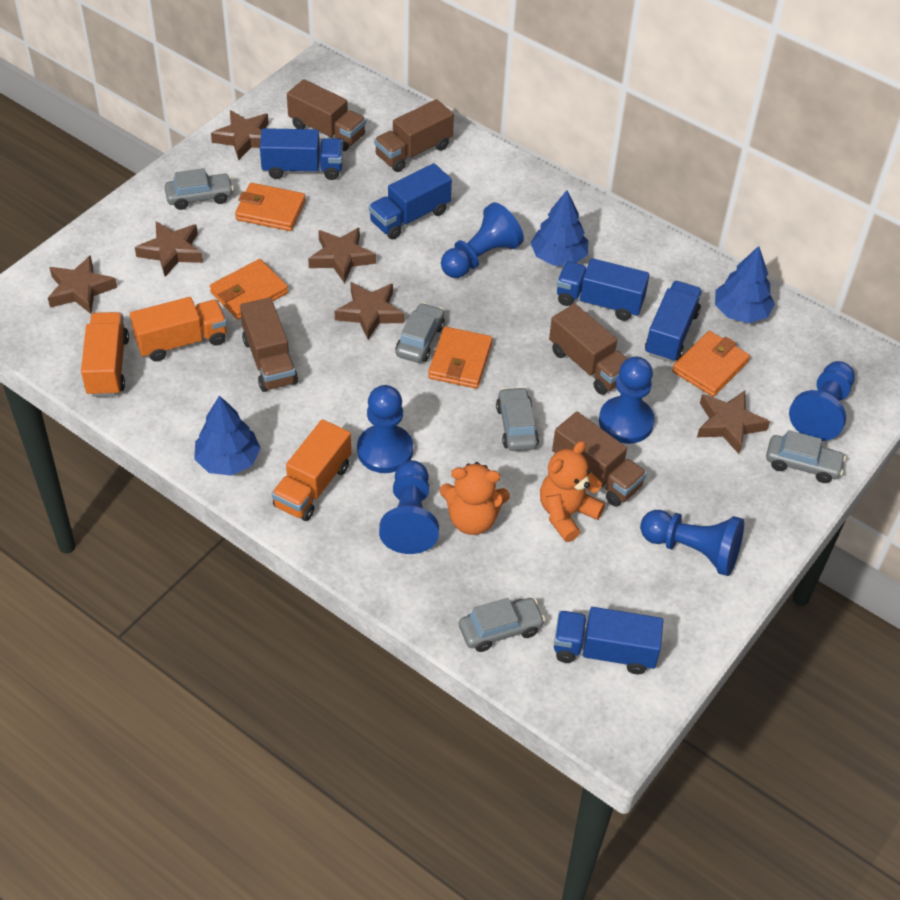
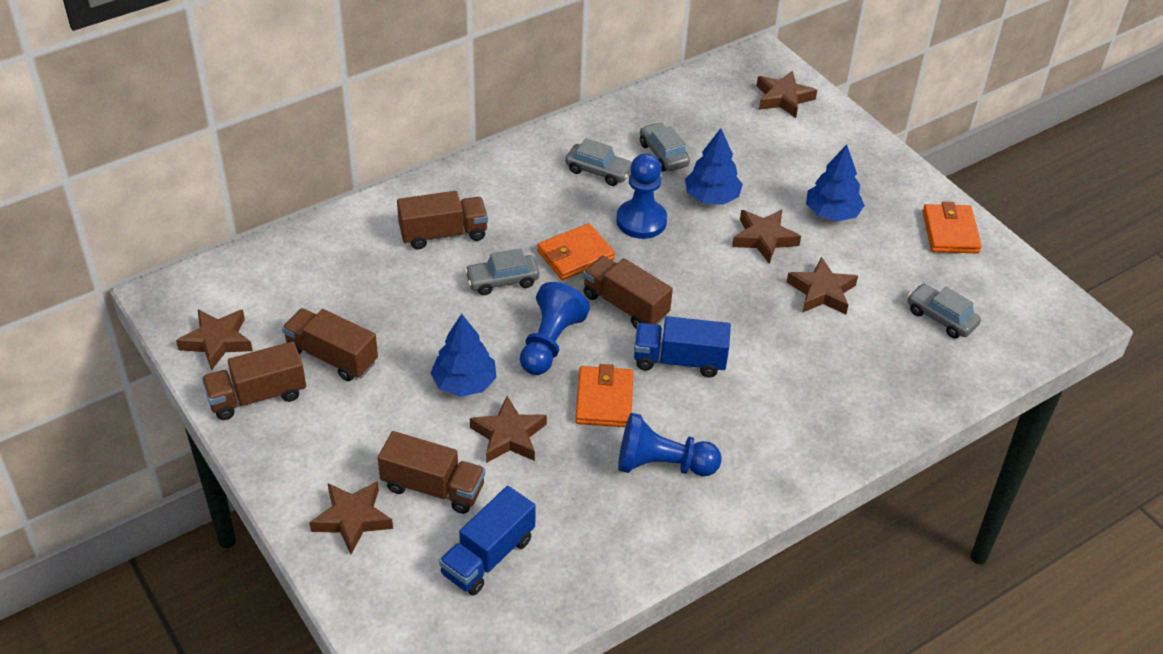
blue pawn: [357,385,413,473] [379,460,439,554] [441,202,524,278] [599,356,655,444] [640,510,744,576] [789,361,855,441] = 6 -> [520,282,590,375] [616,153,667,239] [618,413,722,476] = 3
blue truck: [260,128,343,180] [369,163,452,239] [554,607,663,675] [557,258,650,321] [645,281,702,362] = 5 -> [439,486,536,595] [634,316,731,377] = 2
grey car: [164,168,234,210] [395,303,445,363] [459,598,545,652] [496,387,539,451] [766,430,846,483] = 5 -> [465,248,539,295] [565,138,632,186] [640,122,690,171] [907,284,981,339] = 4
orange teddy bear: [440,462,510,535] [540,441,605,542] = 2 -> none = 0
orange truck: [81,312,129,397] [130,297,227,362] [272,419,351,521] = 3 -> none = 0
orange wallet: [210,259,288,320] [235,183,306,231] [428,327,493,389] [672,331,750,397] = 4 -> [537,223,615,280] [575,364,634,427] [923,202,982,253] = 3

